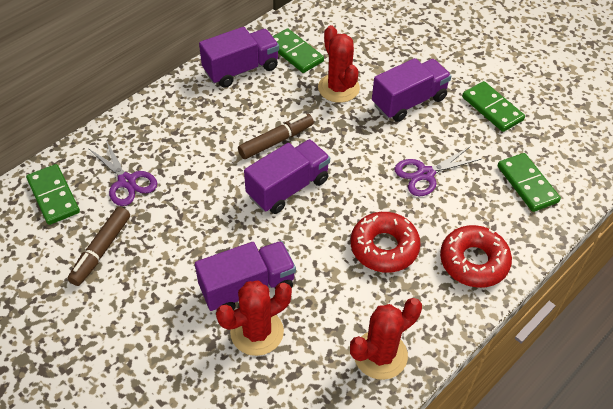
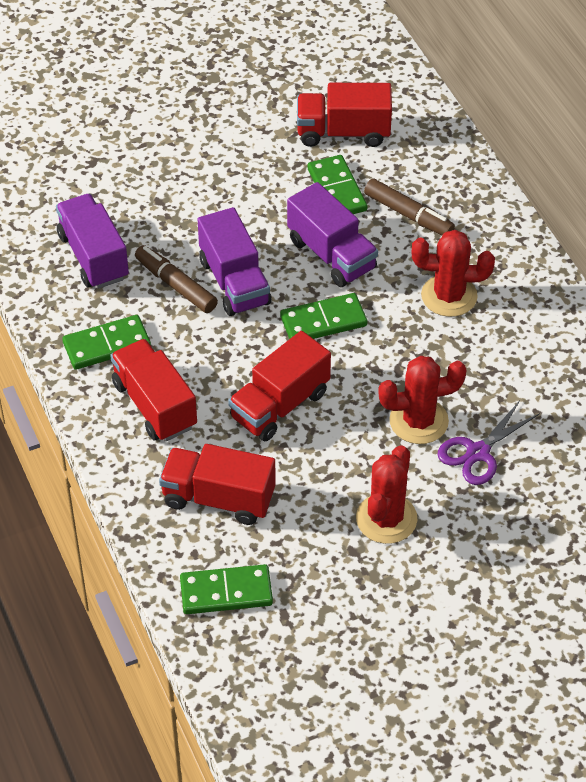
purple scissors: [88,140,157,206] [394,147,481,196] = 2 -> [438,401,540,485] = 1
purple truck: [195,241,296,311] [199,27,279,88] [244,139,330,214] [372,58,451,122] = 4 -> [56,194,129,289] [198,207,271,316] [287,182,378,287] = 3
red donut: [351,212,421,273] [440,225,512,288] = 2 -> none = 0
red truck: none = 0 -> [110,339,197,441] [159,444,276,525] [228,331,331,441] [297,83,392,147] = 4

